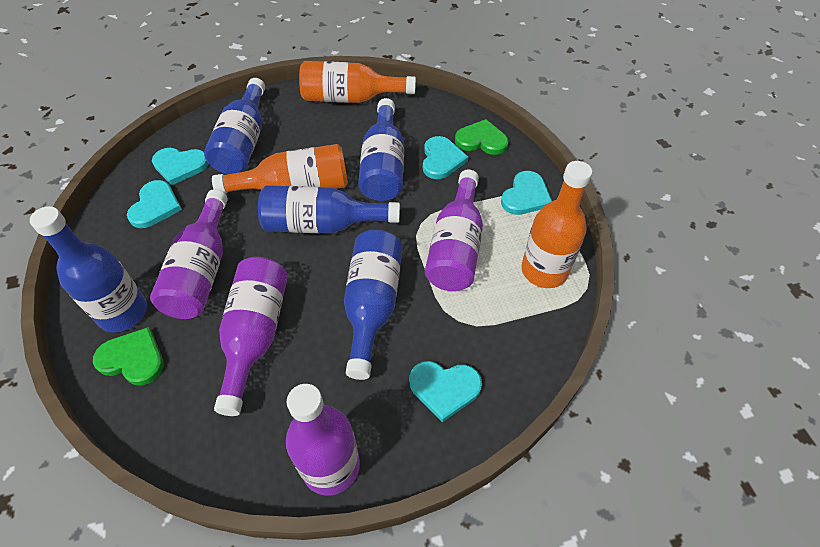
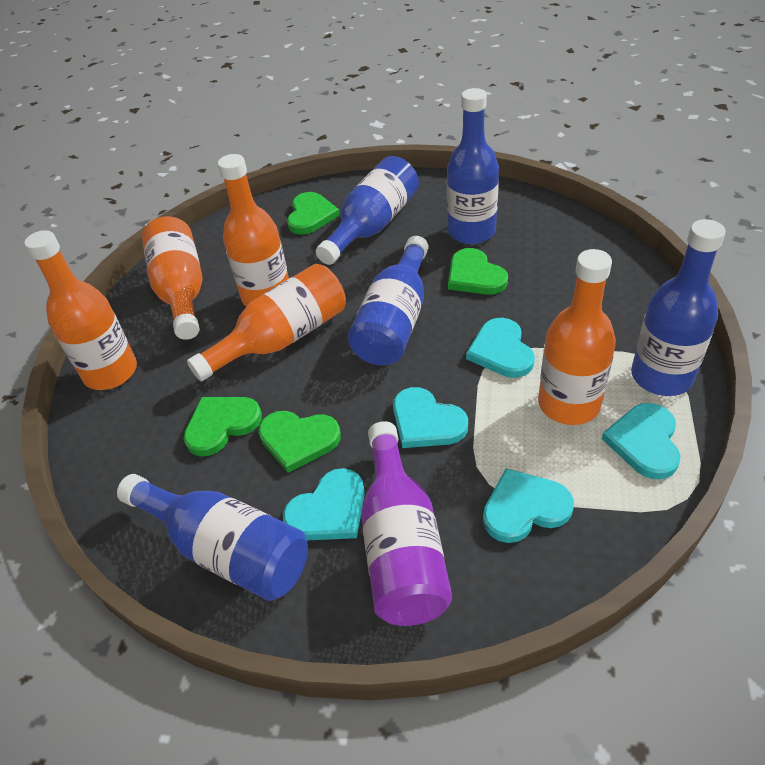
green heart: [93,327,164,386] [455,119,509,155] = 2 -> [183,397,262,457] [258,411,341,473] [287,192,340,235] [448,248,508,295] = 4
orange bottle: [212,144,348,193] [299,61,416,103] [522,161,592,288] = 3 -> [25,230,137,390] [142,216,202,340] [187,264,346,381] [218,154,289,307] [538,249,616,425] = 5
purple bottle: [150,189,228,319] [214,257,288,416] [286,384,360,496] [425,170,483,291] = 4 -> [361,421,452,626] = 1

